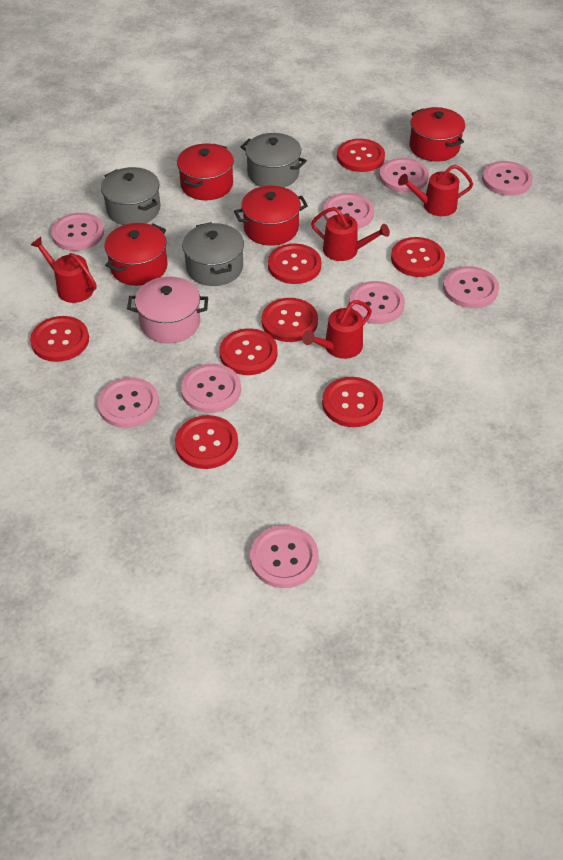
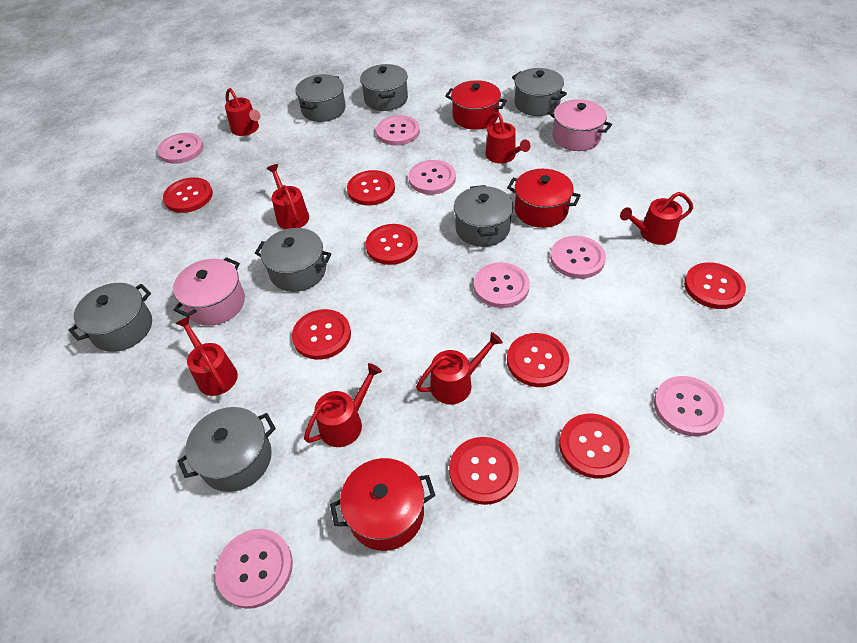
grey pot: [101,167,161,225] [182,222,244,286] [241,133,307,187] = 3 -> [69,283,152,352] [178,407,276,492] [255,228,331,292] [295,74,346,122] [360,64,408,111] [454,185,514,247] [512,68,567,116] = 7
pink button: [51,213,104,251] [97,377,159,428] [181,363,241,413] [250,525,319,588] [323,193,374,229] [349,281,405,324] [379,158,429,193] [443,266,499,308] [482,161,533,196] = 9 -> [157,133,204,164] [215,529,293,609] [376,115,420,146] [408,160,456,194] [474,262,530,308] [550,236,606,279] [654,376,724,436] = 7
pink pot: [127,276,208,344] = 1 -> [173,257,245,326] [548,99,612,151] = 2
red pot: [105,223,167,286] [177,143,234,200] [234,186,308,246] [409,107,465,162] = 4 -> [330,458,435,551] [445,80,507,130] [507,169,581,228] = 3
red watering can: [31,237,96,303] [302,300,372,359] [311,207,390,261] [398,165,473,216] = 4 -> [176,316,238,396] [225,88,260,136] [267,164,309,229] [304,363,382,447] [416,332,503,404] [485,112,531,163] [620,192,693,245] = 7

